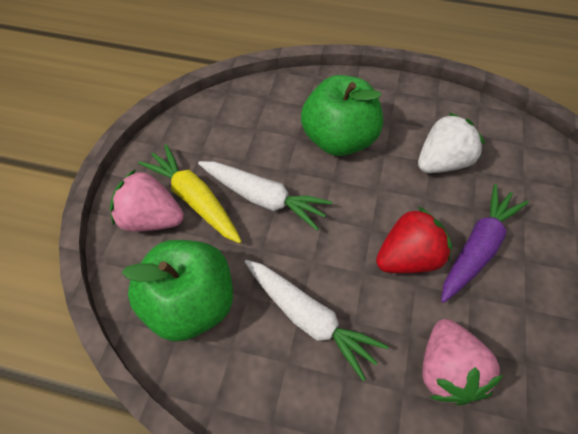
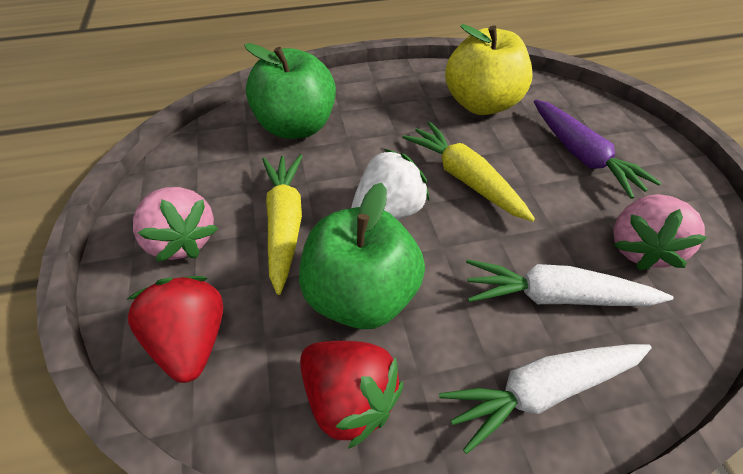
red strawberry: [376,206,452,273] = 1 -> [126,276,223,383] [300,341,403,449] = 2
yellow apple: none = 0 -> [445,24,533,115] = 1
yellow carrot: [138,144,242,244] = 1 -> [262,155,302,295] [402,121,535,222] = 2

